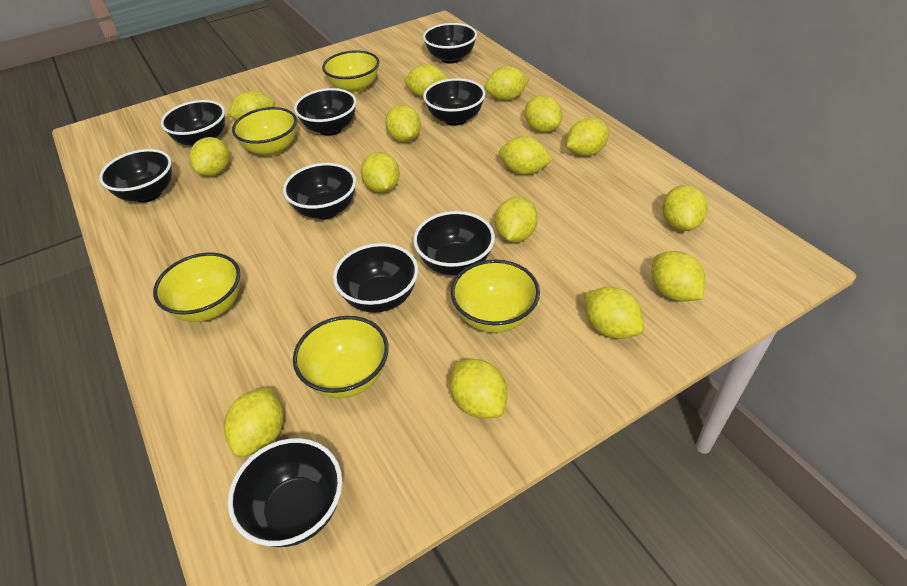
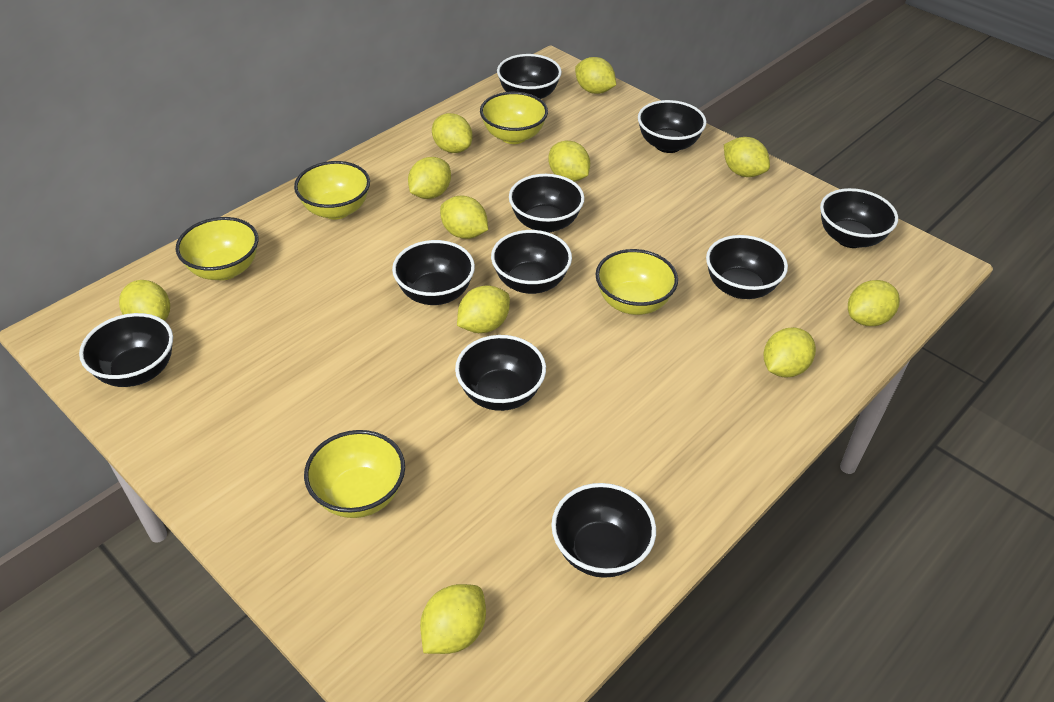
black bowl: [99,149,172,202] [161,100,225,146] [228,438,342,547] [283,163,356,219] [294,88,357,136] [333,243,418,313] [413,211,495,275] [423,23,477,64] [423,78,485,126] = 9 -> [79,313,173,387] [392,240,475,305] [455,335,546,411] [491,230,572,294] [497,54,562,99] [509,174,584,233] [551,483,656,578] [638,100,707,153] [706,235,788,299] [820,188,898,248] = 10
yellow lemon: [189,137,229,176] [224,387,283,457] [227,91,275,120] [361,152,400,193] [385,105,421,142] [405,64,449,97] [450,359,508,419] [485,66,529,101] [495,197,538,243] [499,136,553,175] [525,95,562,133] [566,118,609,156] [585,287,644,339] [652,251,705,302] [662,185,708,231] = 15 -> [119,280,170,321] [408,157,451,199] [420,584,486,654] [432,113,472,153] [440,195,488,239] [457,285,510,333] [548,141,590,182] [575,57,616,94] [724,137,770,177] [763,327,816,377] [848,280,900,326] = 11

